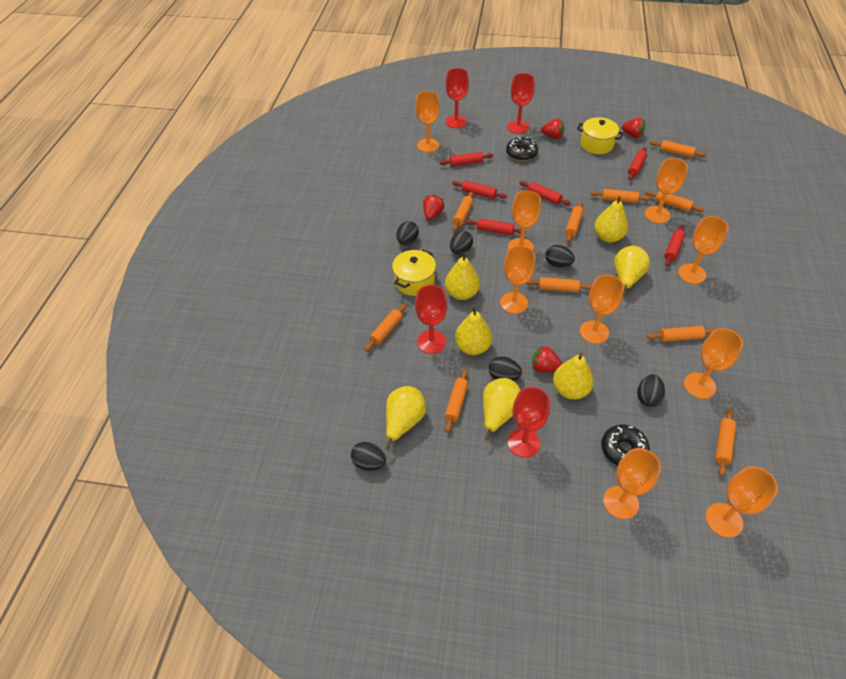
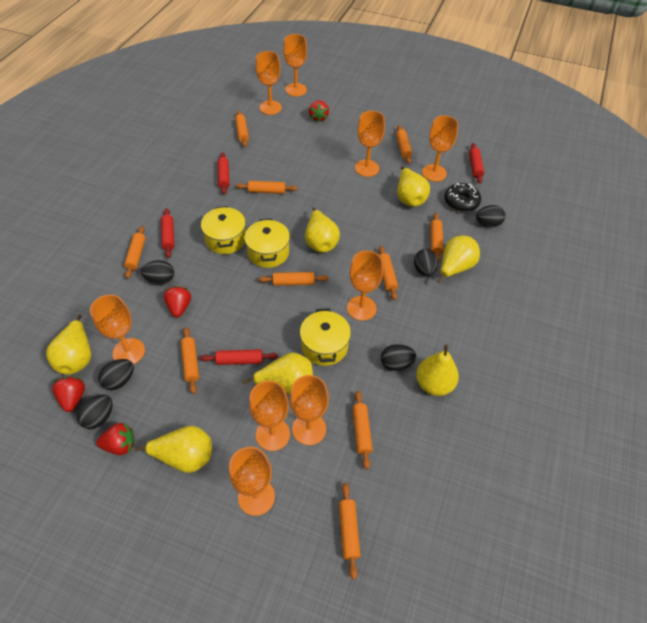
black donut: [506,137,538,161] [601,425,650,466] = 2 -> [445,183,481,212] = 1
red goblet: [415,285,447,354] [446,68,469,128] [507,73,535,134] [508,387,550,458] = 4 -> none = 0
red rolling pin: [439,152,493,167] [452,180,507,199] [465,218,526,235] [520,181,571,206] [628,147,647,180] [664,225,685,267] = 6 -> [161,208,174,258] [200,349,278,365] [217,152,230,195] [469,143,484,184] = 4
yellow pot: [392,250,436,296] [577,117,623,154] = 2 -> [201,206,246,254] [244,219,290,268] [300,308,351,366] = 3

